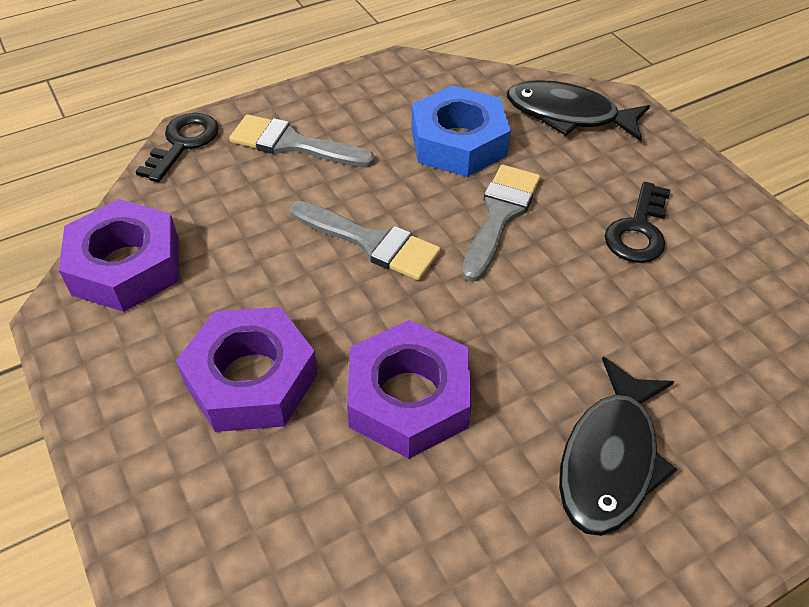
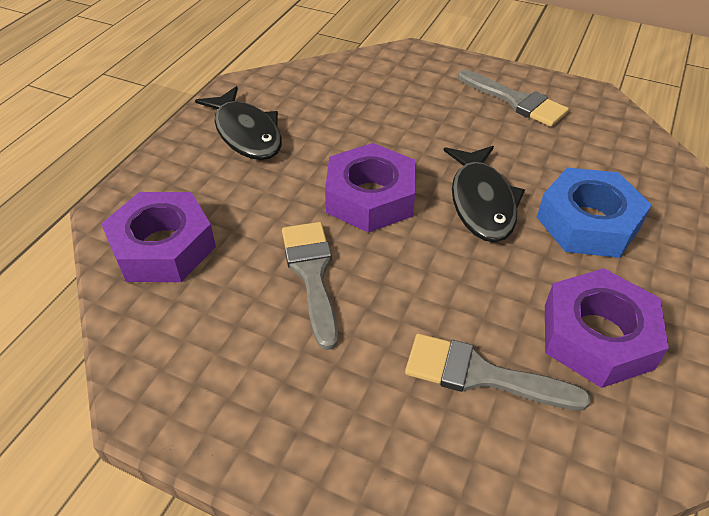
black key: [135,113,219,182] [605,182,670,263] = 2 -> none = 0

